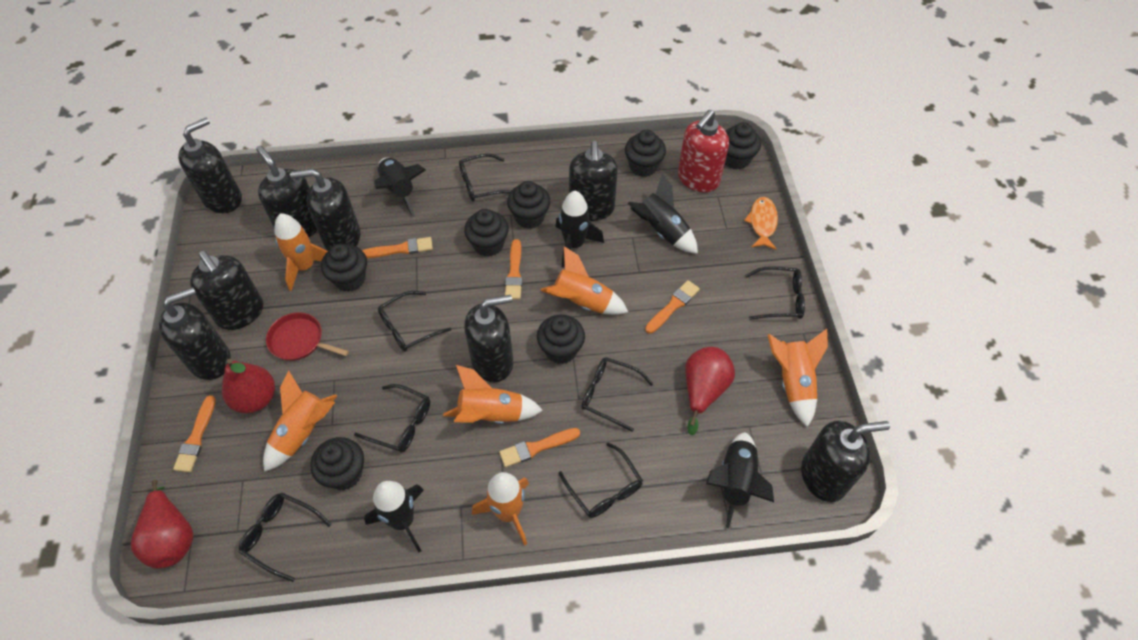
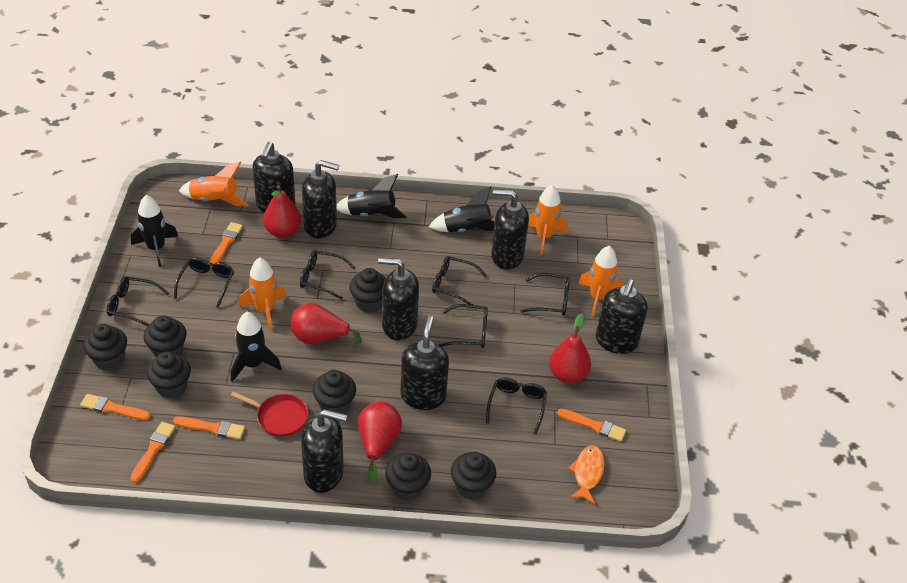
black rocket: [364,481,424,552] [374,157,426,217] [555,191,604,268] [628,173,698,254] [706,432,774,528] = 5 -> [131,195,178,267] [231,312,282,382] [336,174,407,218] [429,186,495,232] = 4
black soap dispenser: [159,287,231,380] [178,118,242,213] [190,251,263,330] [256,146,317,237] [290,169,360,251] [464,295,513,383] [569,141,618,221] [801,421,890,502] = 8 -> [253,142,295,213] [301,409,347,493] [302,160,340,238] [378,258,419,340] [400,316,449,410] [491,189,529,269] [596,279,648,354] = 7
orange rocket: [263,370,337,472] [274,214,328,291] [443,365,543,424] [472,472,529,546] [540,246,628,315] [768,329,828,427] = 6 -> [179,162,248,206] [238,258,286,331] [528,185,568,255] [578,246,624,317] = 4
red pear: [131,480,193,569] [222,359,275,413] [685,347,735,435] = 3 -> [263,185,301,238] [291,303,362,344] [358,401,402,482] [549,314,591,383] = 4
red soap dispenser: [678,110,729,192] = 1 -> none = 0

